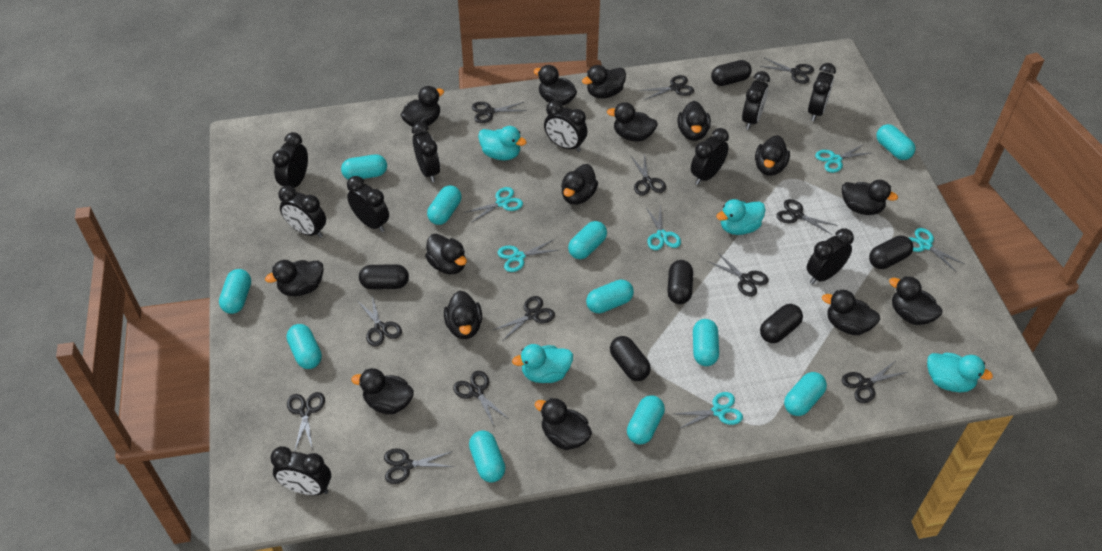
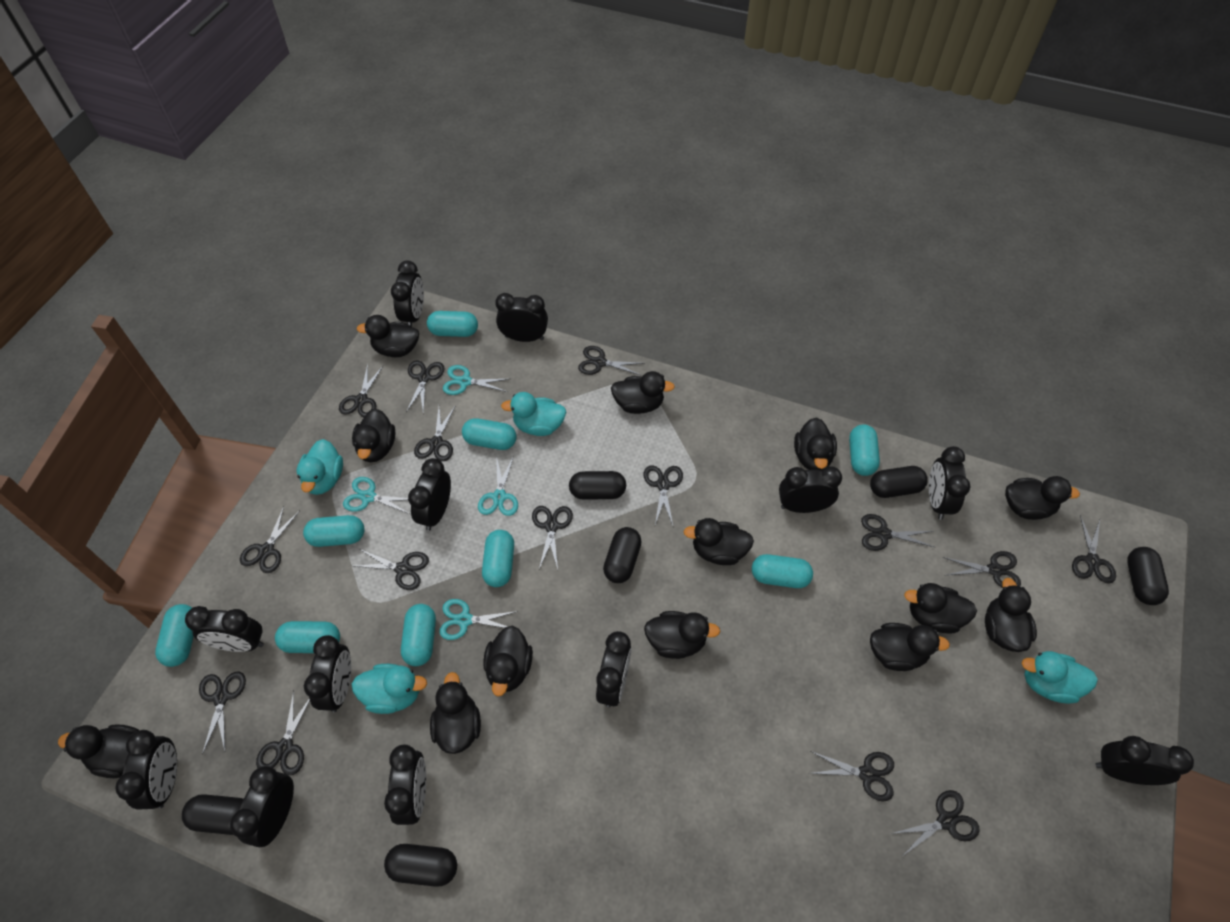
black clock: [270,447,331,495] [272,132,308,188] [278,186,326,238] [347,176,389,232] [412,122,440,182] [544,101,588,152] [691,128,729,185] [742,71,770,130] [807,228,854,284] [808,63,836,121] = 10 -> [115,730,177,810] [185,606,264,652] [230,766,294,847] [304,635,351,713] [384,744,426,825] [391,261,424,327] [408,458,451,531] [495,293,548,342] [596,631,631,707] [779,466,842,513] [929,446,970,520] [1096,736,1194,785] = 12
black duck: [265,260,324,296] [351,368,414,414] [401,86,444,127] [425,234,467,274] [444,290,482,339] [534,65,577,106] [535,398,592,450] [561,164,598,205] [582,65,626,98] [607,102,658,141] [678,101,711,141] [755,135,790,176] [822,290,880,335] [842,180,898,215] [889,276,943,325] = 15 -> [58,724,139,778] [352,409,396,462] [357,315,419,357] [430,672,481,754] [483,626,533,696] [611,371,675,414] [644,611,720,659] [683,518,754,565] [794,418,837,470] [870,623,950,671] [904,583,977,634] [985,578,1037,652] [1005,476,1080,520] = 13
black scissors: [287,392,325,452] [358,296,402,346] [384,448,454,484] [453,371,509,426] [472,102,527,123] [493,296,555,340] [631,153,666,196] [639,75,694,100] [709,252,769,297] [760,58,814,84] [776,199,838,235] [842,361,907,403] = 12 -> [199,672,246,754] [240,506,300,573] [256,691,310,775] [339,364,384,417] [355,549,429,590] [406,361,444,414] [414,405,456,461] [532,506,573,569] [578,346,644,376] [644,466,683,525] [809,751,894,802] [861,514,936,551] [891,790,980,855] [943,551,1021,588] [1072,515,1116,584] = 15
turquoise capsule: [219,269,251,314] [287,324,322,369] [341,154,387,180] [427,185,462,225] [469,430,505,483] [568,221,607,259] [586,280,634,314] [627,395,665,445] [693,319,719,366] [784,372,827,416] [876,124,915,160] = 11 -> [155,604,194,667] [275,621,340,653] [303,515,365,547] [401,604,436,666] [427,311,478,337] [462,418,517,450] [482,530,514,587] [752,554,813,588] [849,424,880,476] = 9
turquoise scissors: [464,187,523,223] [498,240,558,272] [646,204,681,250] [675,392,743,429] [815,144,870,173] [909,228,965,271] = 6 -> [343,477,410,514] [439,599,518,640] [443,365,508,395] [478,456,518,516] = 4

